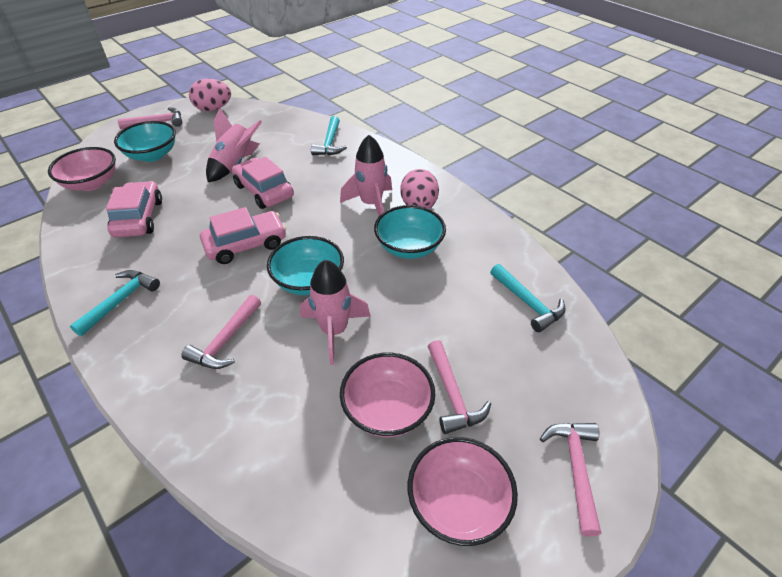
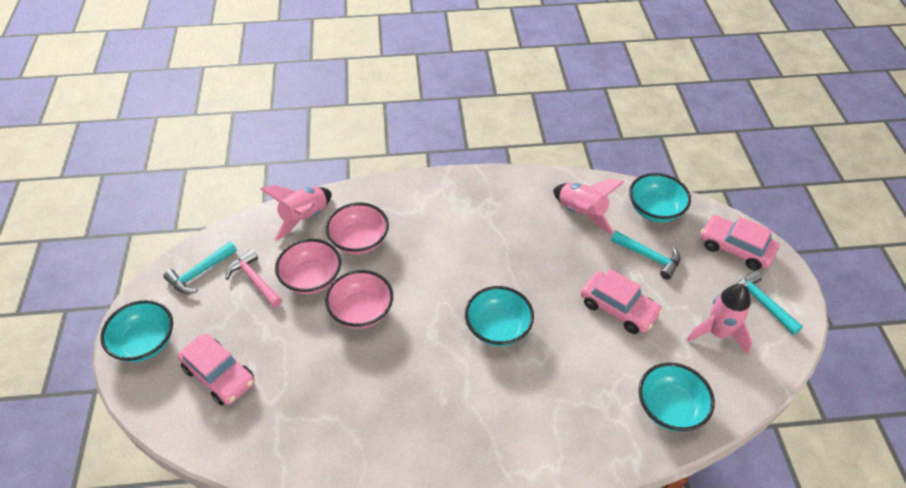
pink egg: [189,79,231,111] [400,169,439,209] = 2 -> none = 0
pink hammer: [117,107,182,129] [181,295,261,369] [428,340,491,434] [540,423,601,537] = 4 -> [225,249,282,308] = 1
turquoise bowl: [114,121,176,162] [267,236,344,295] [374,205,446,259] = 3 -> [100,300,173,362] [465,286,534,346] [629,173,691,222] [638,363,715,432] = 4

